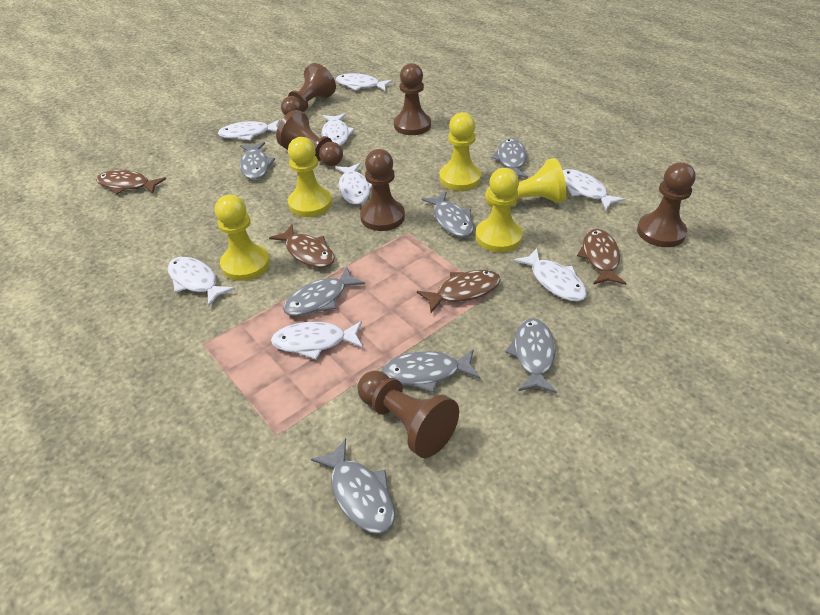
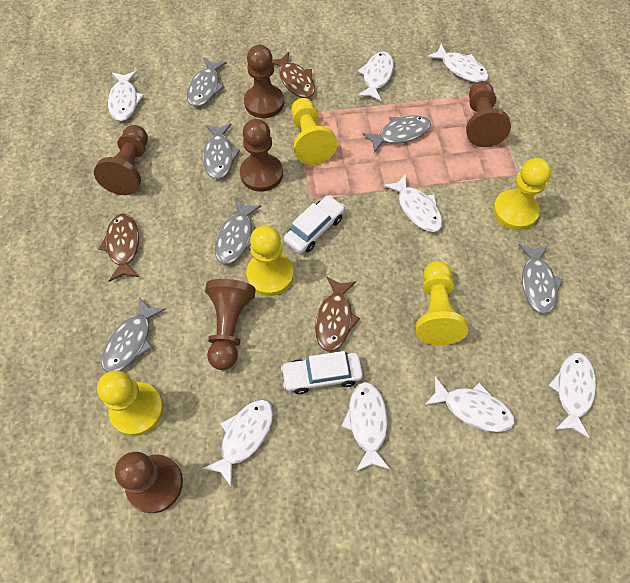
brown fish: [96,170,166,194] [269,225,334,268] [417,270,501,313] [577,229,627,285] = 4 -> [99,213,139,282] [272,52,315,98] [315,277,360,352] = 3
grey fish: [240,142,275,180] [283,267,365,316] [311,439,395,534] [382,349,480,393] [422,192,474,237] [491,138,528,178] [505,318,557,393] = 7 -> [101,297,166,372] [187,58,227,107] [203,123,240,179] [215,200,261,264] [363,115,431,153] [519,244,563,314] = 6
white car: none = 0 -> [281,351,363,394] [284,195,345,253] = 2

